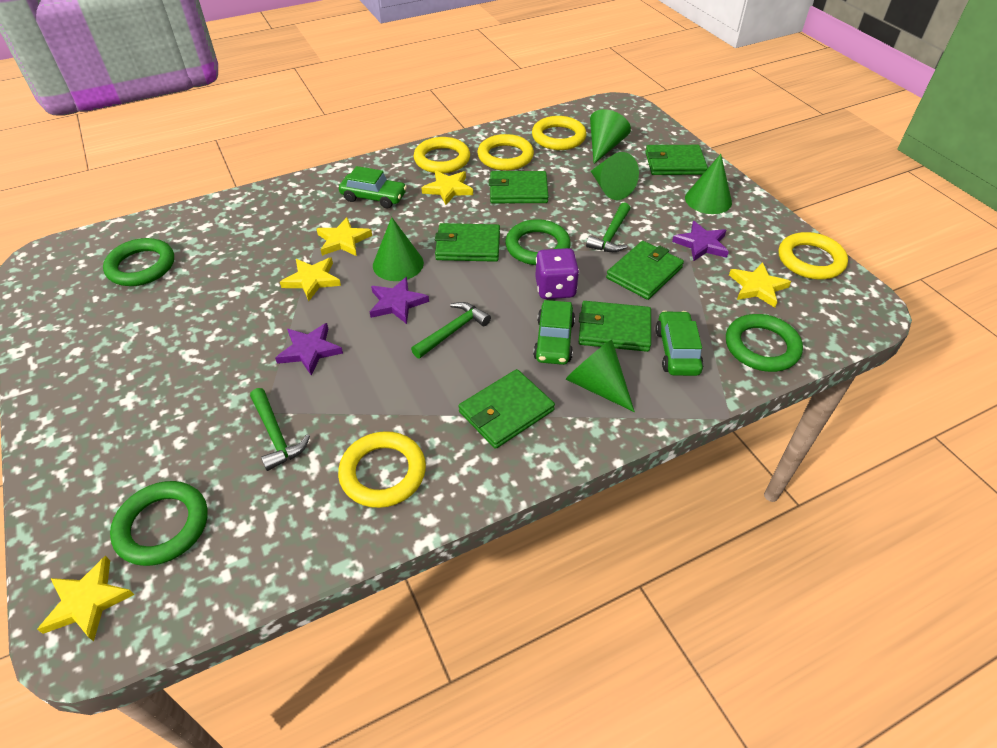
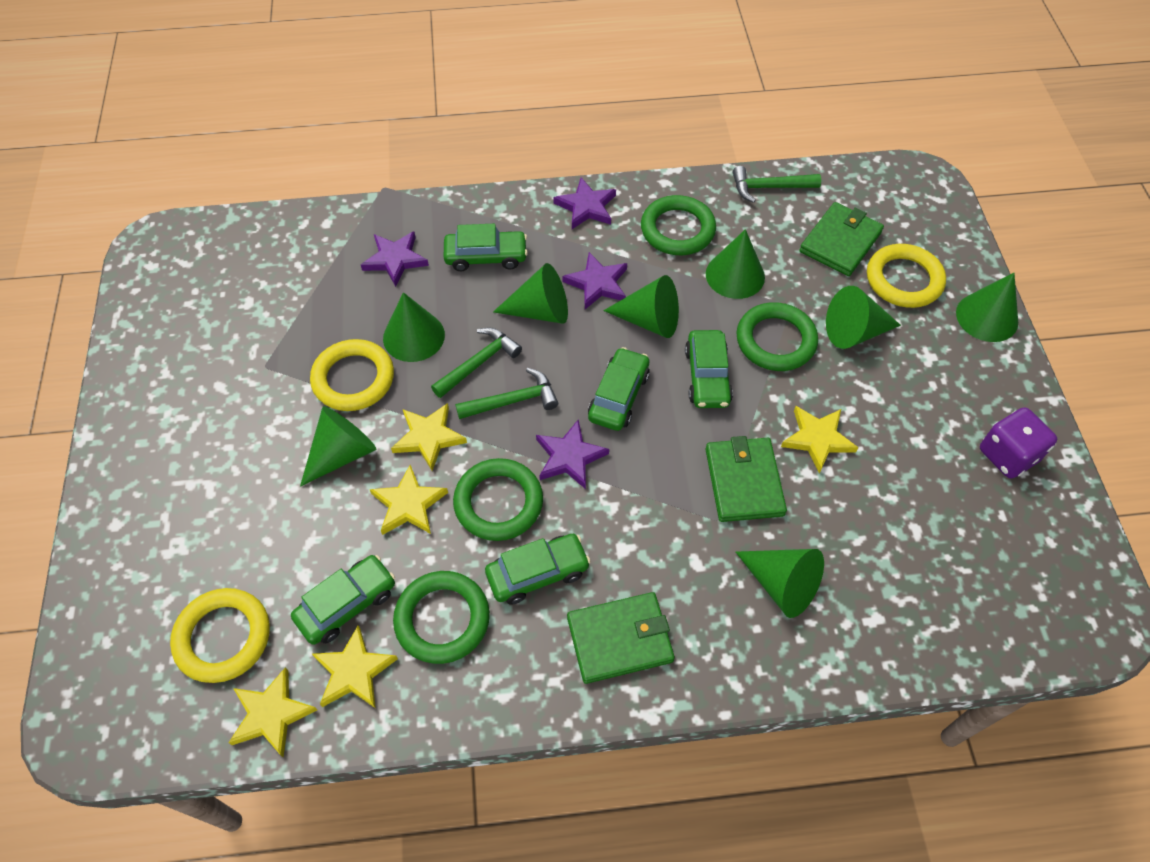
green car: [339,166,407,208] [533,300,575,365] [656,311,704,376] = 3 -> [291,555,395,645] [444,224,528,271] [485,534,591,605] [588,347,650,431] [685,330,733,408] = 5
green cone: [373,217,424,281] [566,340,635,412] [590,109,631,164] [591,152,639,200] [685,154,732,214] = 5 -> [300,406,376,487] [383,292,445,362] [493,263,568,324] [603,275,679,338] [706,229,765,299] [736,549,824,618] [826,286,901,349] [956,273,1018,342] = 8
green wallet: [435,223,500,262] [458,369,555,449] [489,171,549,203] [579,301,651,352] [606,241,684,300] [645,145,708,175] = 6 -> [567,592,675,684] [705,436,787,522] [799,202,884,276] = 3
purple star: [275,323,343,376] [370,277,429,324] [672,221,729,262] = 3 -> [361,231,429,287] [536,420,609,489] [553,177,616,229] [562,252,627,309] = 4
yellow ring: [338,431,426,508] [414,137,470,173] [477,134,534,171] [532,116,586,150] [778,232,848,280] = 5 -> [170,588,270,683] [310,339,394,411] [867,244,946,308] = 3

